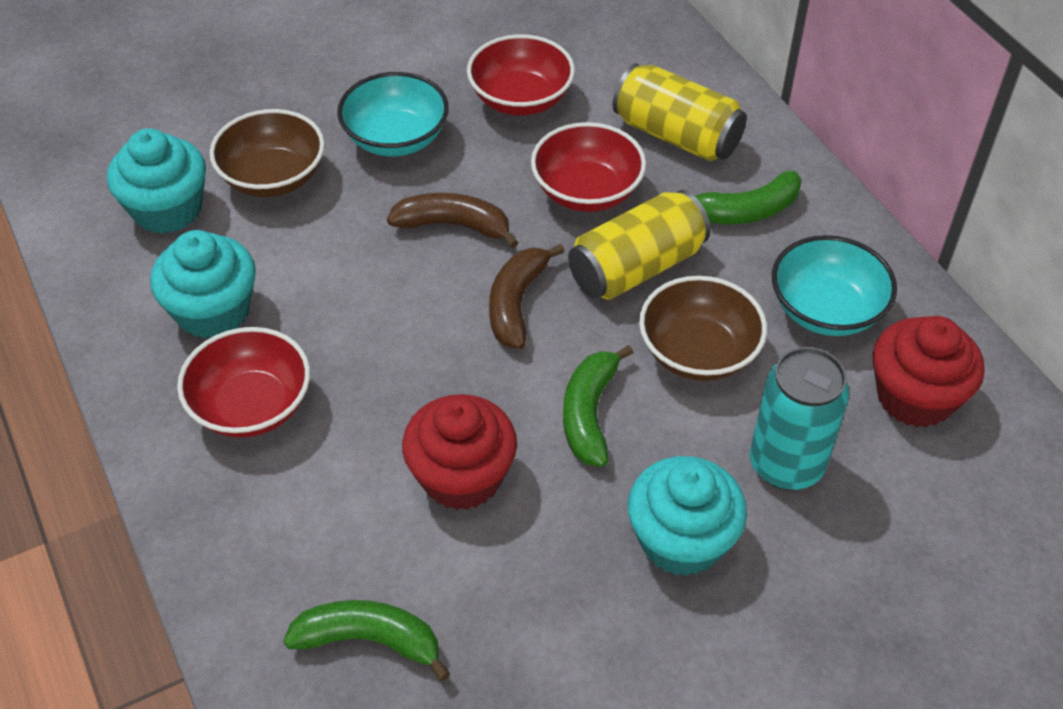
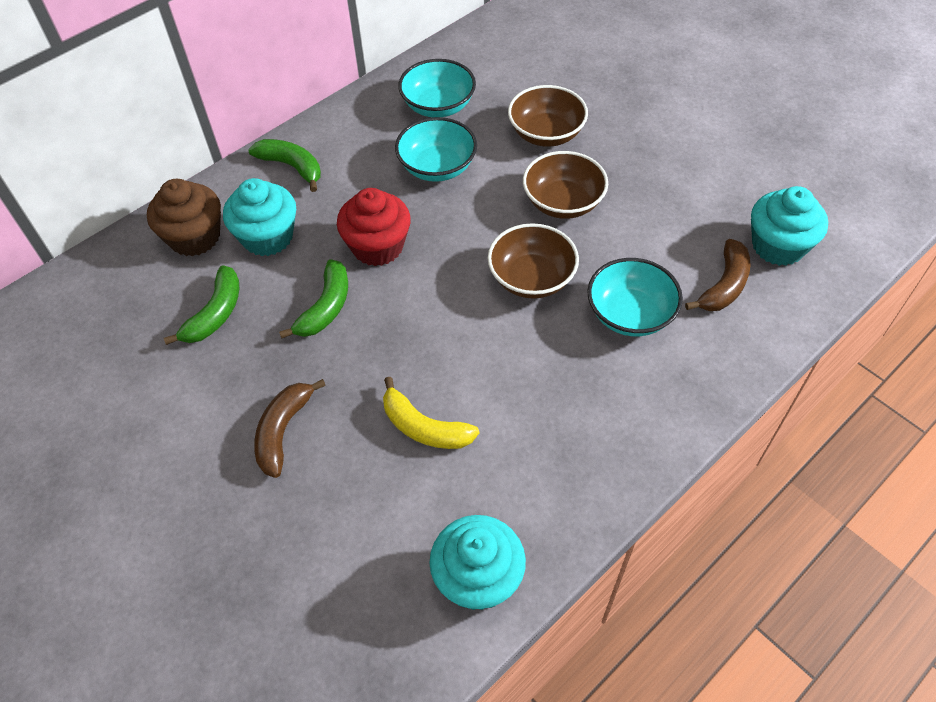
brown bowl: [209,109,325,197] [639,276,767,381] = 2 -> [488,223,579,299] [508,85,588,147] [523,151,608,219] = 3
brown cupcake: none = 0 -> [147,179,221,256] = 1
red bowl: [177,327,310,438] [467,34,575,116] [531,122,646,212] = 3 -> none = 0
red cupcake: [402,394,517,510] [873,316,985,428] = 2 -> [337,188,411,266] = 1
turquoise bowl: [337,72,449,156] [772,235,897,336] = 2 -> [395,117,477,182] [398,59,476,117] [587,258,683,336] = 3
turquoise can: [750,347,849,490] = 1 -> none = 0
yellow banana: none = 0 -> [383,377,479,449] = 1
yellow can: [568,190,710,300] [613,63,747,161] = 2 -> none = 0

